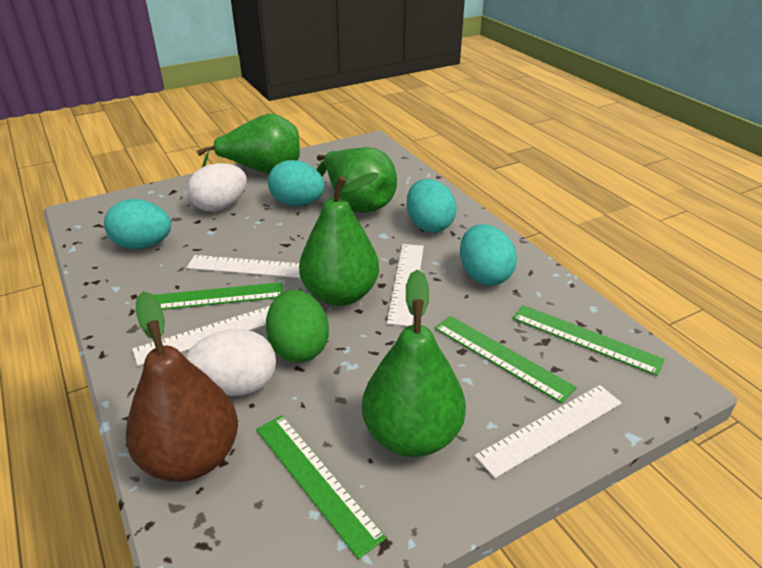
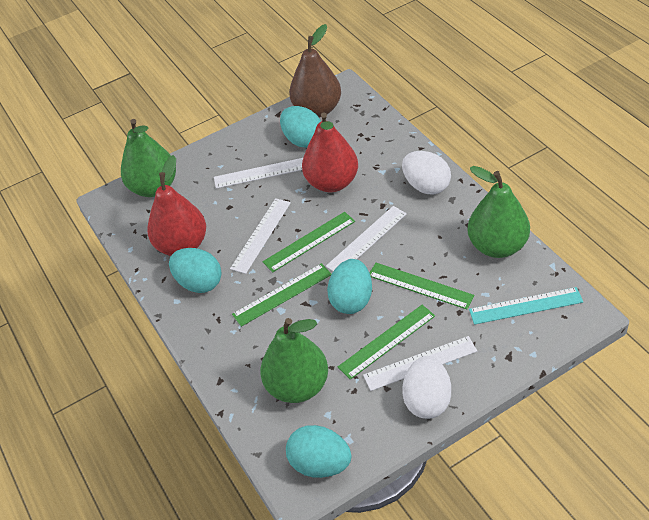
green egg: [266,290,329,363] = 1 -> none = 0
green pear: [197,113,300,174] [299,172,379,306] [317,147,397,213] [362,269,466,457] = 4 -> [121,119,176,197] [260,318,328,403] [467,166,530,258] = 3
red pear: none = 0 -> [147,155,206,256] [302,112,358,192] = 2
turquoise ruler: none = 0 -> [469,287,583,325] = 1

